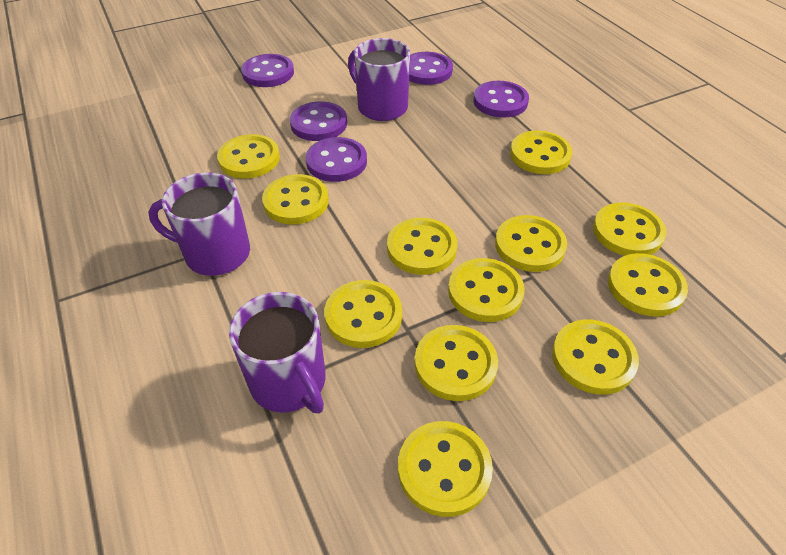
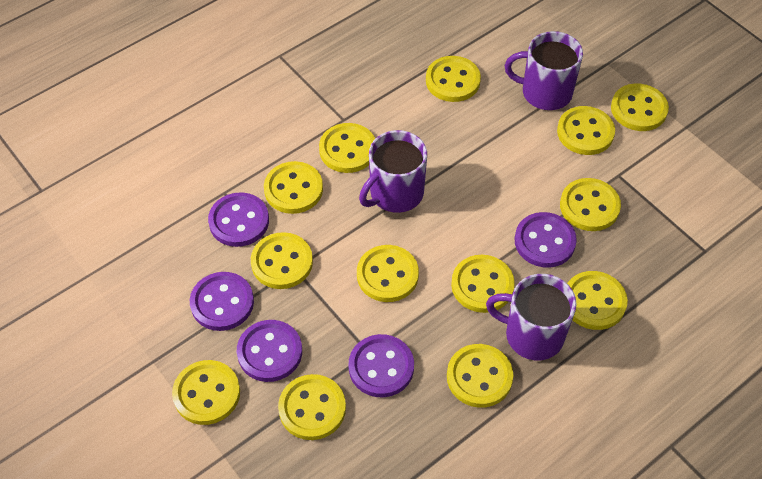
yellow button: [217,134,280,179] [262,174,329,224] [324,280,402,348] [387,218,458,275] [398,421,493,517] [415,325,498,401] [448,258,525,322] [495,215,567,272] [510,130,572,174] [552,320,639,395] [593,202,666,256] [608,253,688,317] = 12 -> [172,360,240,425] [251,232,313,289] [264,161,323,214] [278,374,346,440] [319,123,375,173] [357,245,419,302] [426,56,481,102] [447,344,513,408] [451,255,515,313] [557,106,615,155] [560,178,621,231] [567,271,628,330] [611,84,669,131] = 13

